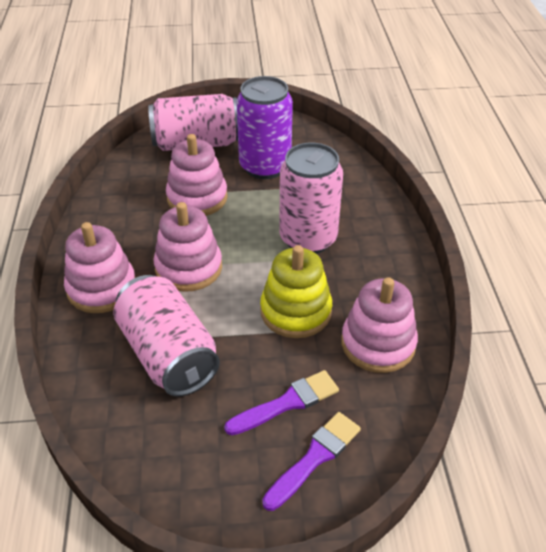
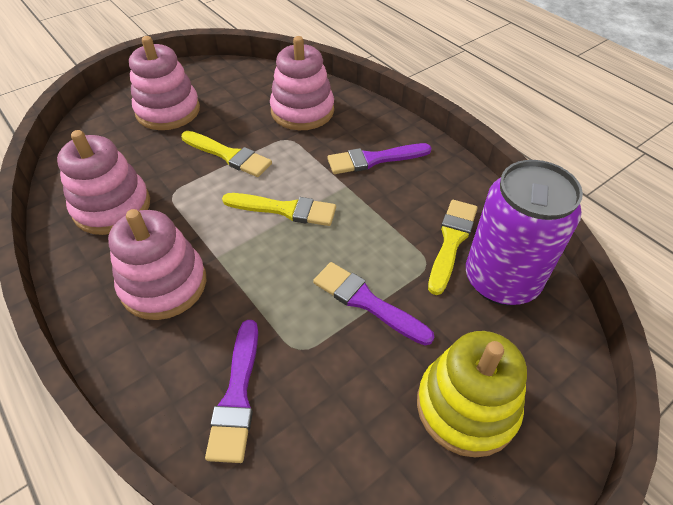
pink can: [113,275,220,396] [148,94,238,151] [279,143,343,254] = 3 -> none = 0
purple brush: [224,370,339,436] [262,412,361,511] = 2 -> [205,320,258,463] [313,262,434,345] [327,143,432,174] = 3
yellow brush: none = 0 -> [181,131,272,177] [222,193,336,226] [428,200,478,295] = 3

